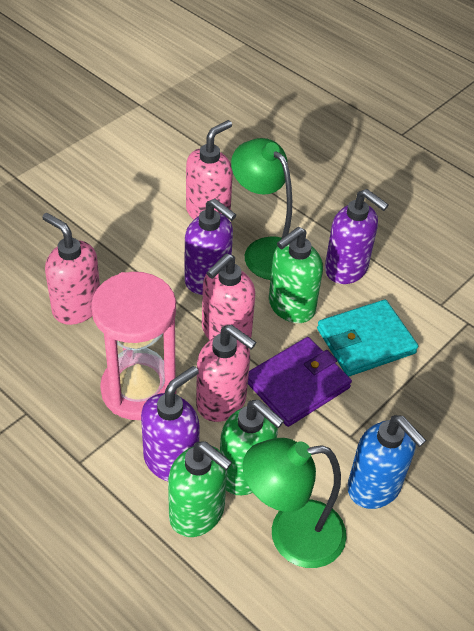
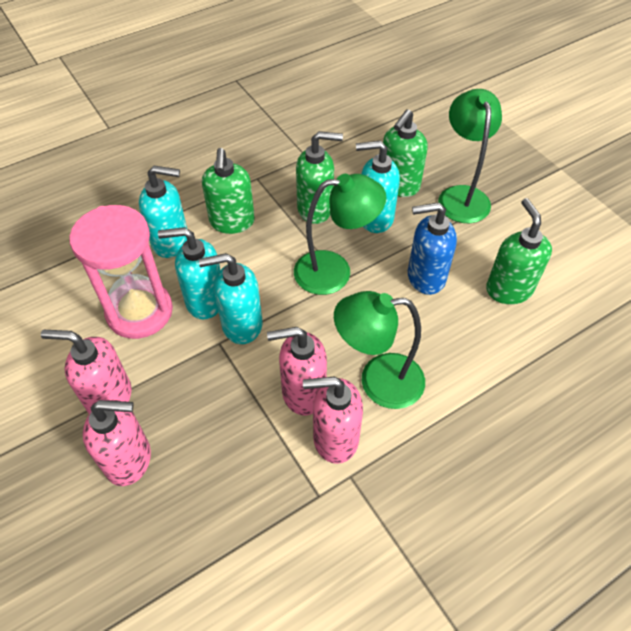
green lamp: [231,138,292,280] [243,438,347,568] = 2 -> [294,174,386,295] [334,291,425,409] [438,89,502,223] = 3
green soap dispenser: [168,441,232,537] [220,400,284,495] [269,227,323,323] = 3 -> [202,148,255,234] [296,131,343,224] [383,109,428,197] [486,198,552,304] = 4
purple soap dispenser: [141,366,200,481] [185,199,236,295] [325,189,389,284] = 3 -> none = 0
purple wallet: [248,337,352,427] = 1 -> none = 0
turquoise soap dispenser: none = 0 -> [139,166,187,258] [158,227,220,320] [198,253,262,344] [356,141,400,233] = 4
turquoise wallet: [317,299,418,376] = 1 -> none = 0

